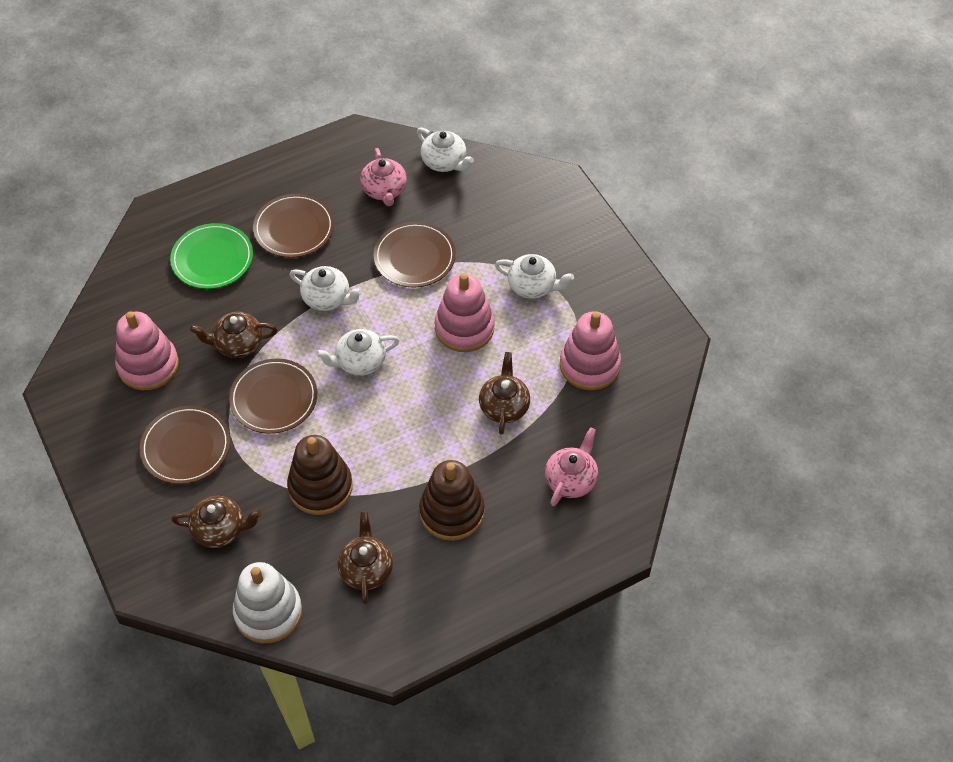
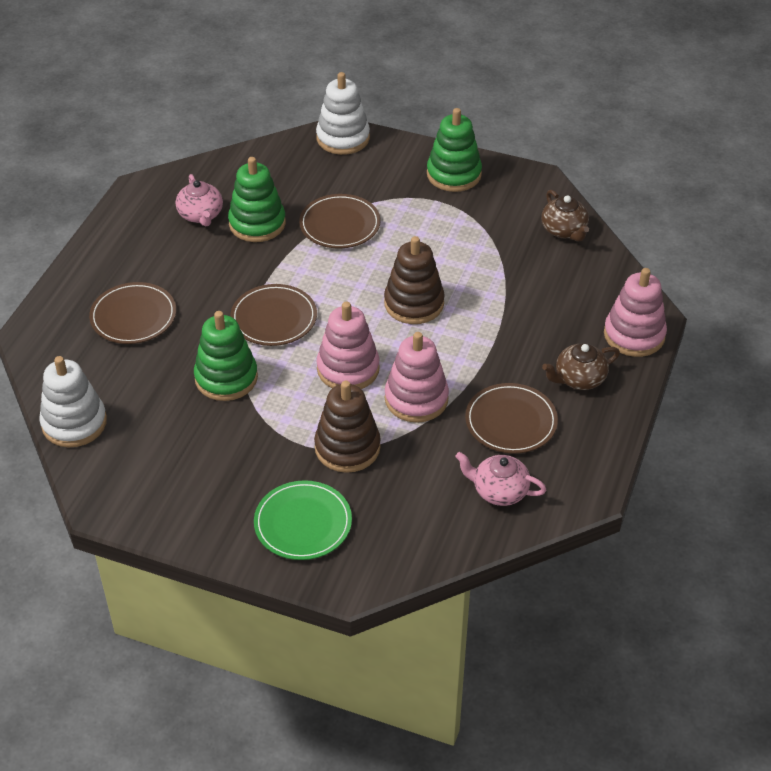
brown teapot: [172,496,262,548] [190,312,277,358] [337,511,393,604] [479,352,530,435] = 4 -> [541,190,589,242] [542,343,620,390] = 2
green stacking toy: none = 0 -> [194,311,258,401] [228,157,286,242] [427,108,482,192] = 3
white stacking toy: [233,562,302,643] = 1 -> [39,356,107,447] [316,72,370,155] = 2
white teapot: [290,266,362,311] [316,329,400,376] [417,128,474,172] [495,254,574,299] = 4 -> none = 0

